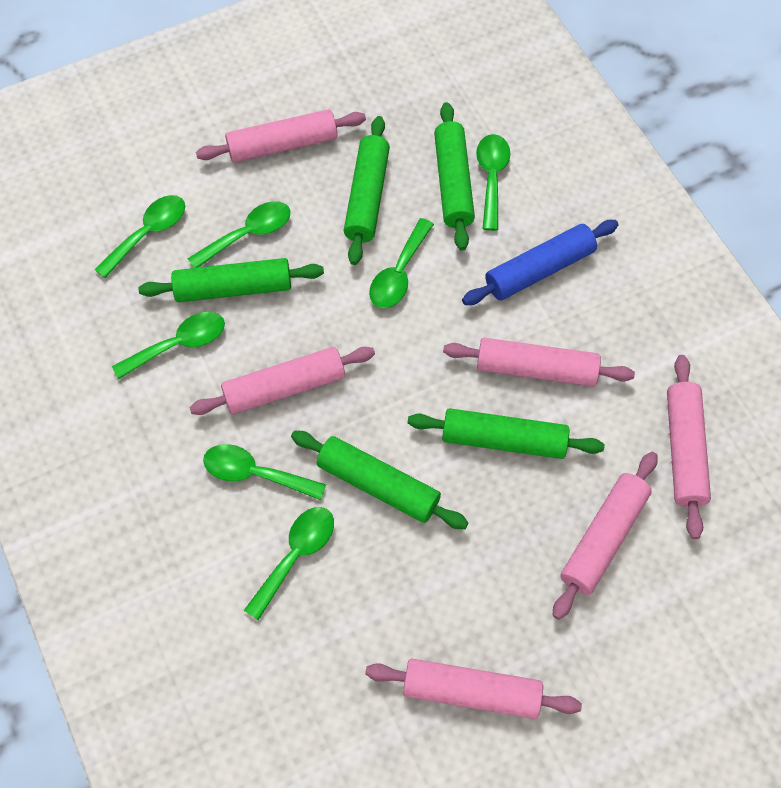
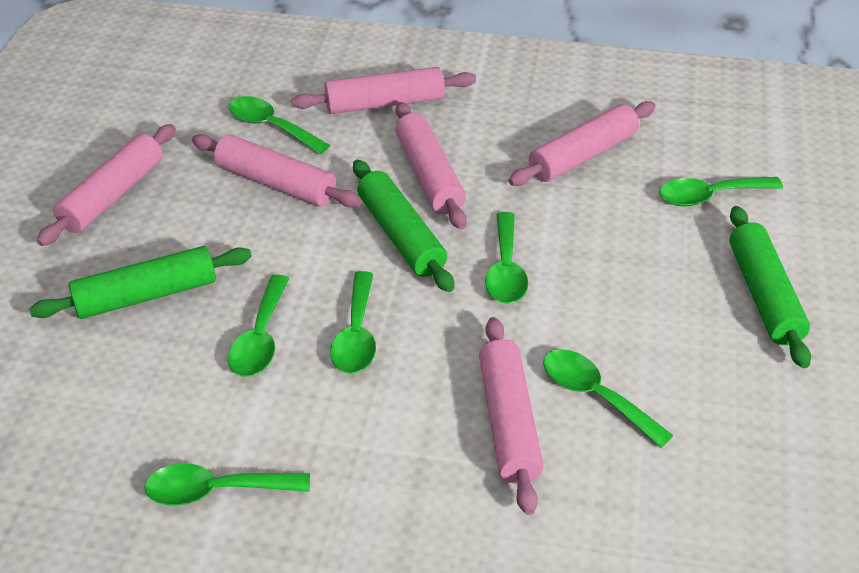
blue rolling pin: [462,220,619,305] = 1 -> none = 0
green rolling pin: [138,258,324,303] [291,431,468,529] [344,116,390,265] [408,408,605,459] [434,102,475,251] = 5 -> [29,246,252,319] [353,160,454,292] [729,206,811,368] = 3

